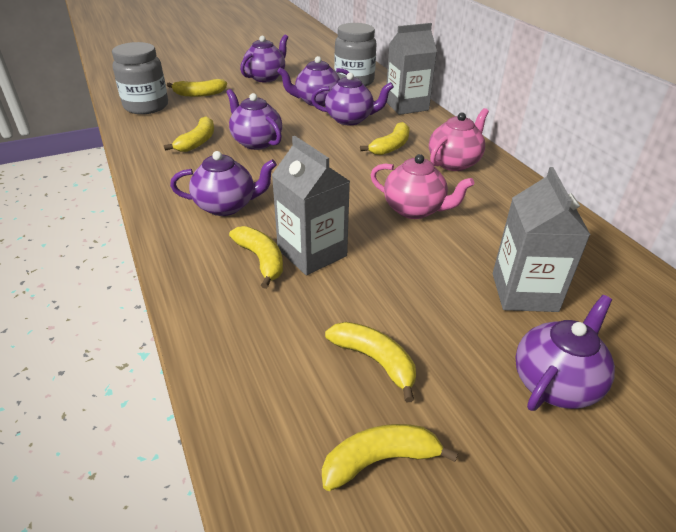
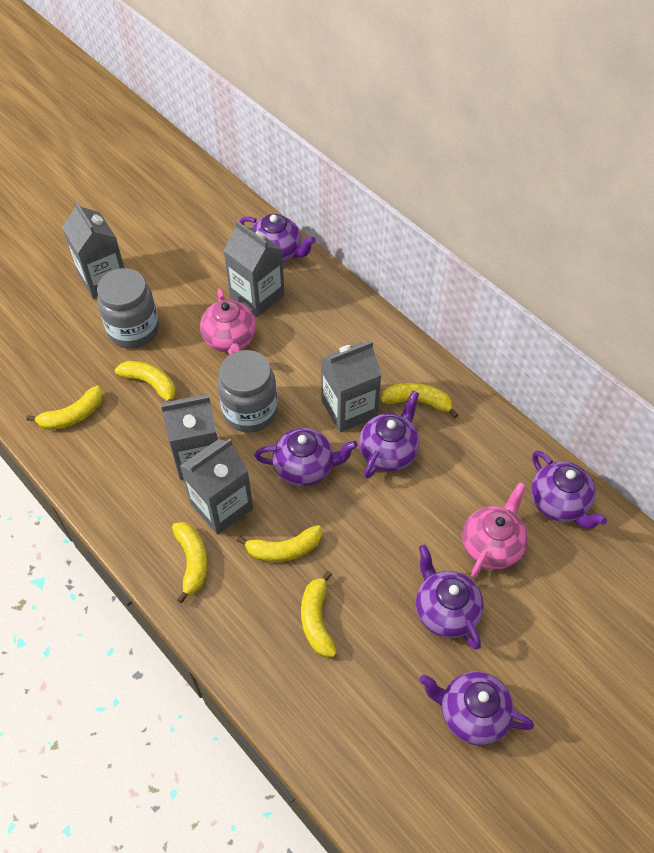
grey carton: [272,136,350,275] [386,23,437,115] [493,167,590,312] = 3 -> [62,201,124,299] [161,394,218,480] [180,438,253,535] [223,221,285,317] [321,341,382,432] = 5

